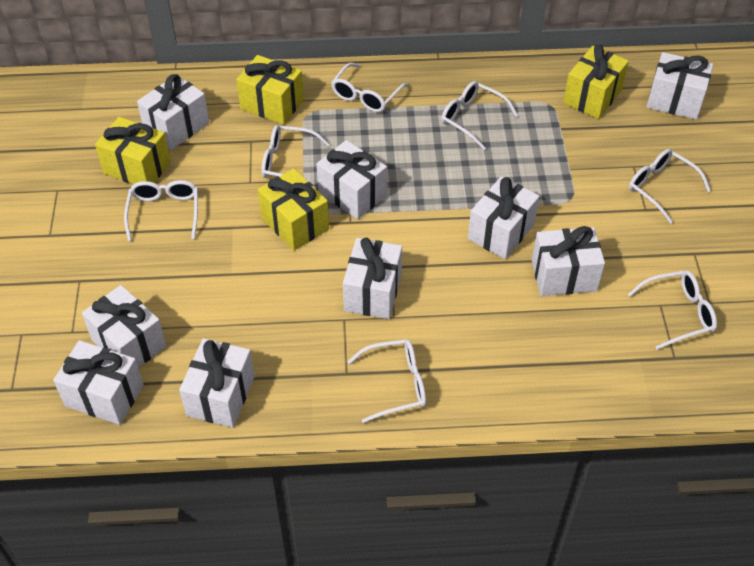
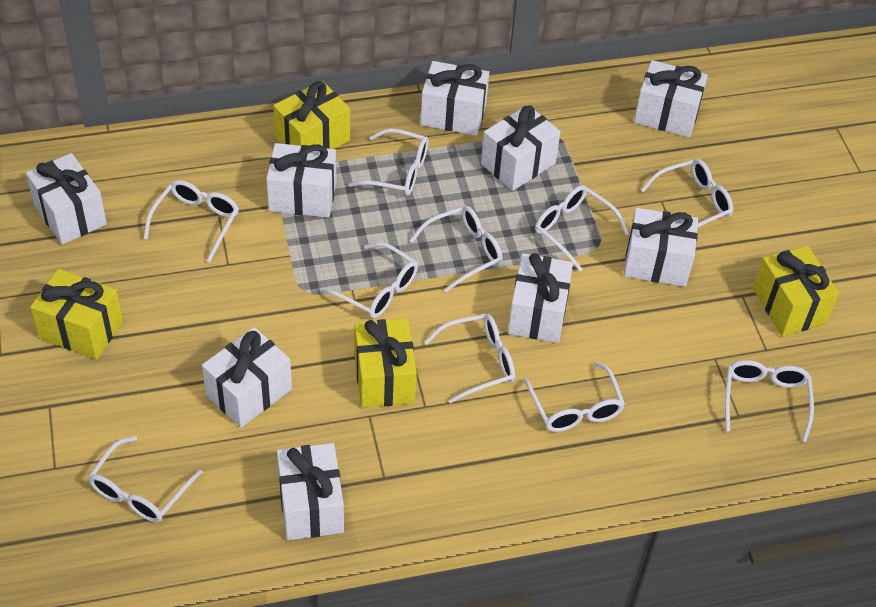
white glasses: [124,180,198,241] [261,125,330,189] [331,63,409,112] [347,339,426,423] [441,81,518,150] [628,270,717,350] [629,149,711,224] = 7 -> [88,436,202,522] [144,180,239,262] [321,242,418,318] [348,128,428,196] [410,206,502,292] [424,314,515,403] [524,362,625,432] [535,185,629,272] [641,159,733,227] [725,360,814,442] = 10

